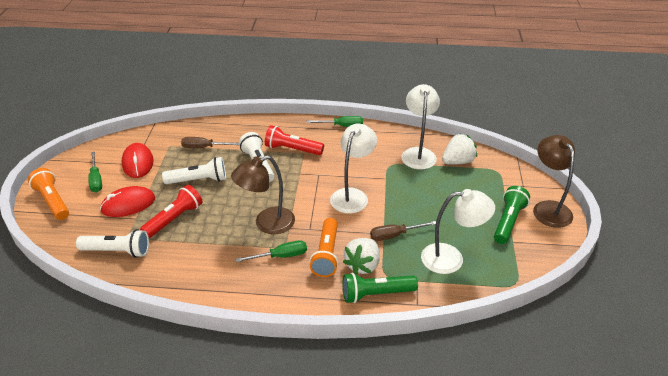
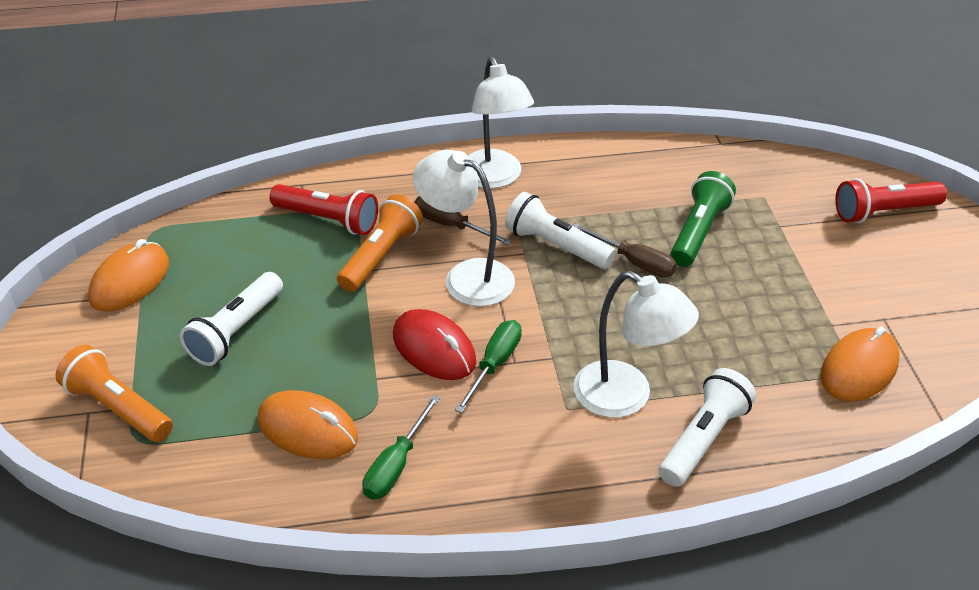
brown lamp: [231,155,295,234] [533,135,575,228] = 2 -> none = 0
green flashlight: [342,273,418,303] [494,186,530,244] = 2 -> [671,171,736,267] = 1
green screwdriver: [88,152,102,192] [236,240,307,262] [306,116,363,127] = 3 -> [362,395,440,500] [455,320,522,413] = 2
orange mouse: none = 0 -> [88,239,169,312] [258,390,358,459] [820,327,900,402] = 3
red mouse: [100,186,155,217] [122,143,154,178] = 2 -> [393,309,476,380] = 1
white strawberry: [343,238,380,275] [442,133,477,165] = 2 -> none = 0

